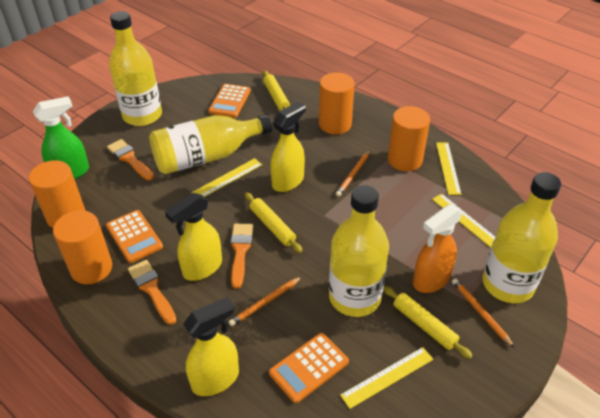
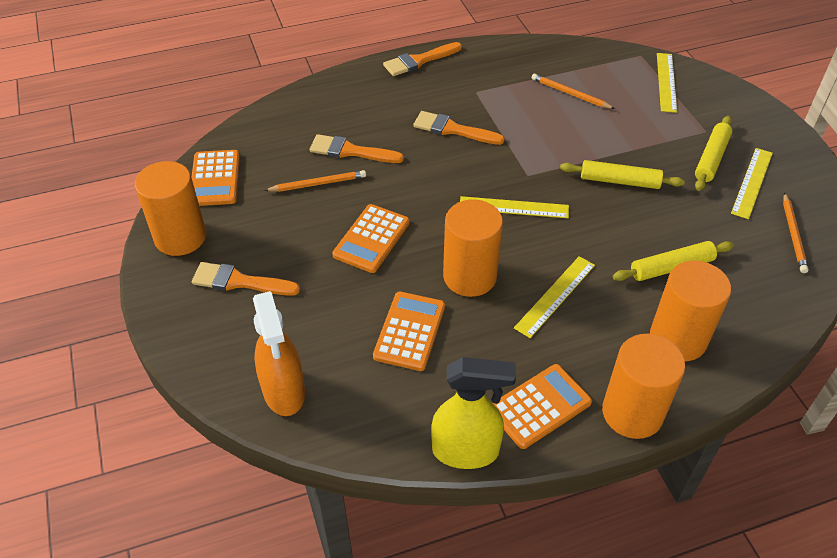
green spray bottle: [33,96,89,179] = 1 -> none = 0
orange brush: [107,139,154,180] [128,260,176,325] [231,224,253,289] = 3 -> [192,262,300,296] [310,134,404,163] [383,42,462,76] [413,111,505,145] = 4
orange calculator: [106,210,163,263] [208,84,251,118] [269,333,349,403] = 3 -> [191,150,240,206] [332,204,410,273] [373,291,445,371] [492,364,592,449] = 4
yellow bottle: [109,11,162,126] [149,114,272,174] [329,185,389,317] [483,172,561,303] = 4 -> none = 0
yellow spray bottle: [165,193,222,281] [183,297,239,396] [270,102,306,192] = 3 -> [431,357,516,469] = 1

